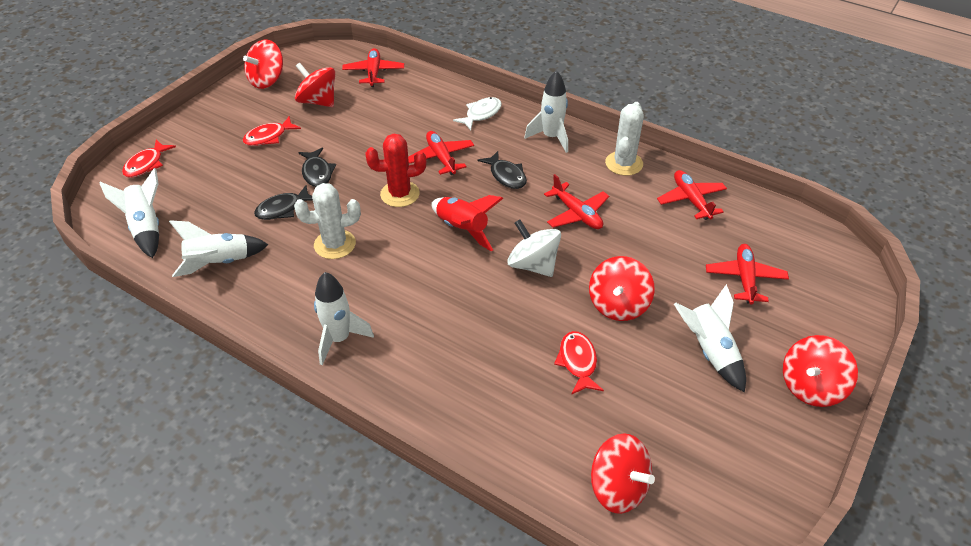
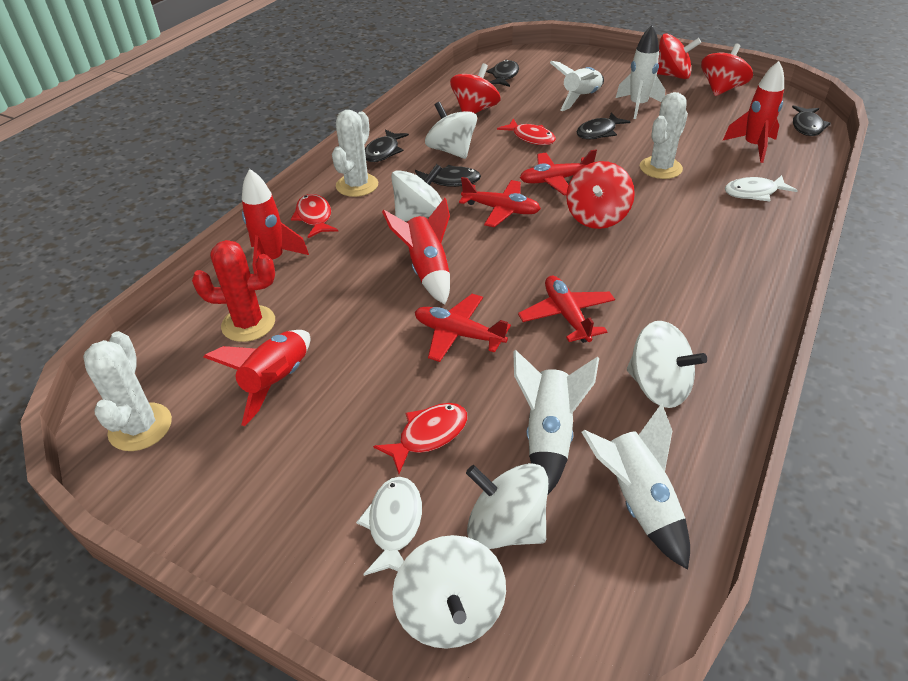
black fish: [254,185,313,220] [298,147,336,187] [478,151,527,189] = 3 -> [365,129,409,162] [415,165,481,187] [486,60,519,87] [577,113,631,139] [792,105,831,136] = 5
red plane: [342,48,404,87] [408,131,474,175] [544,174,609,229] [657,170,727,220] [706,244,789,305] = 5 -> [415,294,511,362] [459,177,541,227] [518,276,615,343] [520,149,597,196] = 4
red rocket: [431,195,503,251] = 1 -> [204,330,310,426] [242,169,309,274] [382,198,450,304] [723,61,784,163] = 4
red spinning top: [243,40,283,89] [295,63,335,107] [589,256,655,321] [591,433,655,514] [783,335,858,407] = 5 -> [450,63,501,113] [566,161,635,229] [657,33,701,79] [701,43,753,96] = 4
white cactus: [294,183,361,259] [605,102,644,176] = 2 -> [83,331,172,451] [332,110,378,197] [640,92,688,179] = 3
white fish: [453,97,502,130] = 1 -> [356,477,422,576] [725,175,798,202] = 2
white rocket: [99,168,159,258] [169,220,269,277] [314,272,374,365] [524,70,568,153] [674,284,746,392] = 5 -> [513,350,599,494] [550,61,604,111] [582,403,690,570] [616,25,665,119] = 4
white spinning top: [507,219,561,277] = 1 -> [391,164,442,221] [392,535,506,649] [425,102,477,159] [466,463,548,549] [627,321,707,408] = 5

